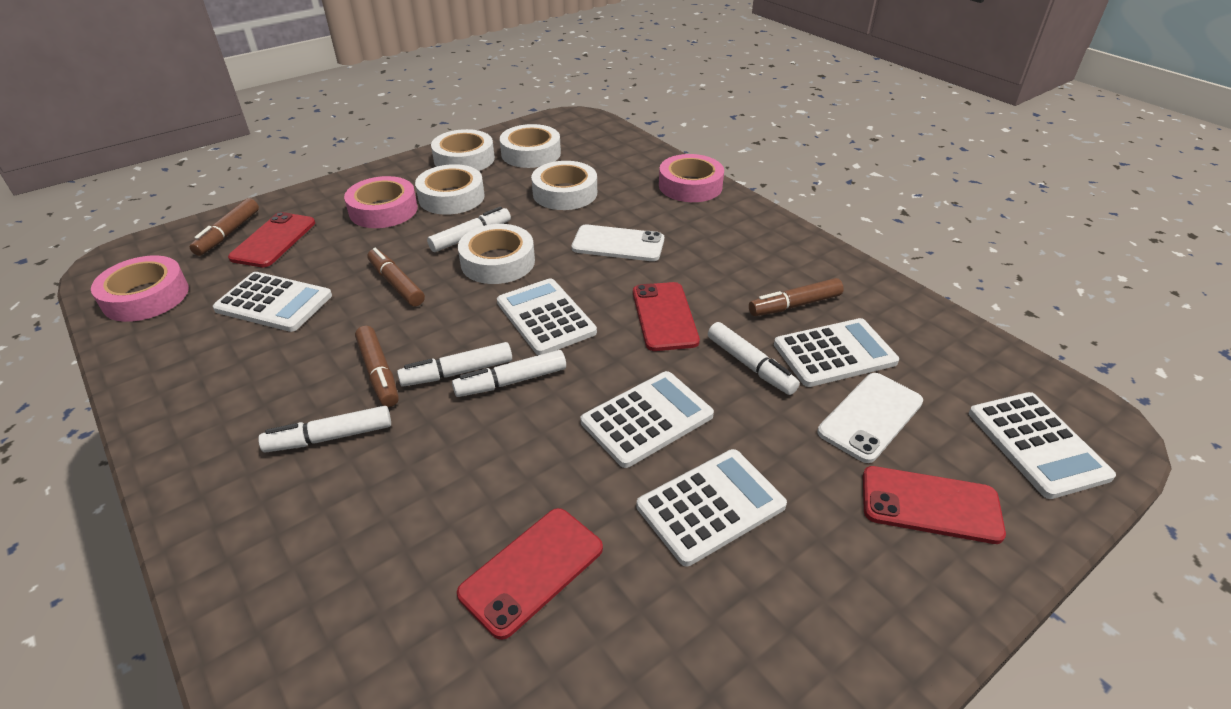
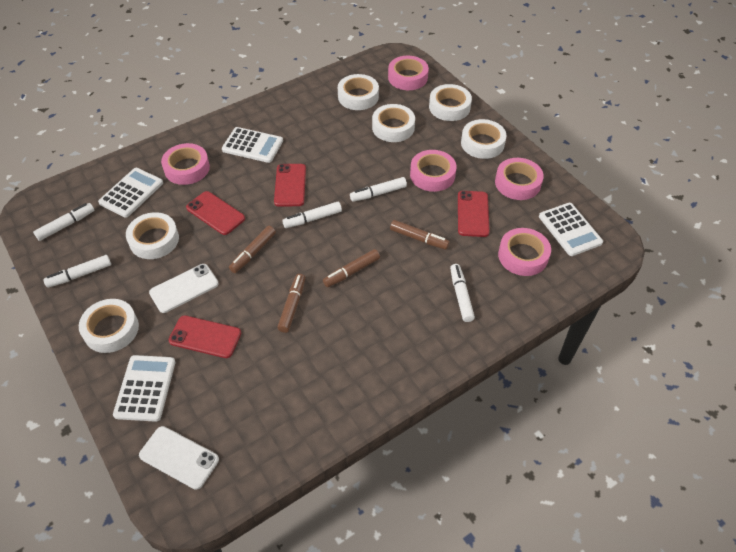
pink tape: [91,255,189,322] [344,176,418,228] [659,154,724,202] = 3 -> [161,143,210,185] [388,56,429,90] [410,150,457,192] [495,158,544,200] [498,228,551,276] = 5
white calculator: [213,272,332,332] [497,278,597,355] [581,371,714,468] [637,449,787,566] [774,318,899,387] [969,392,1116,499] = 6 -> [98,168,163,218] [113,355,176,422] [222,127,283,163] [539,203,603,256] = 4
white tape: [415,164,485,215] [431,129,495,171] [458,224,535,284] [500,124,561,168] [531,161,597,210] = 5 -> [79,299,139,353] [126,212,179,259] [338,74,379,110] [372,104,415,142] [429,84,472,121] [461,119,507,159] = 6

